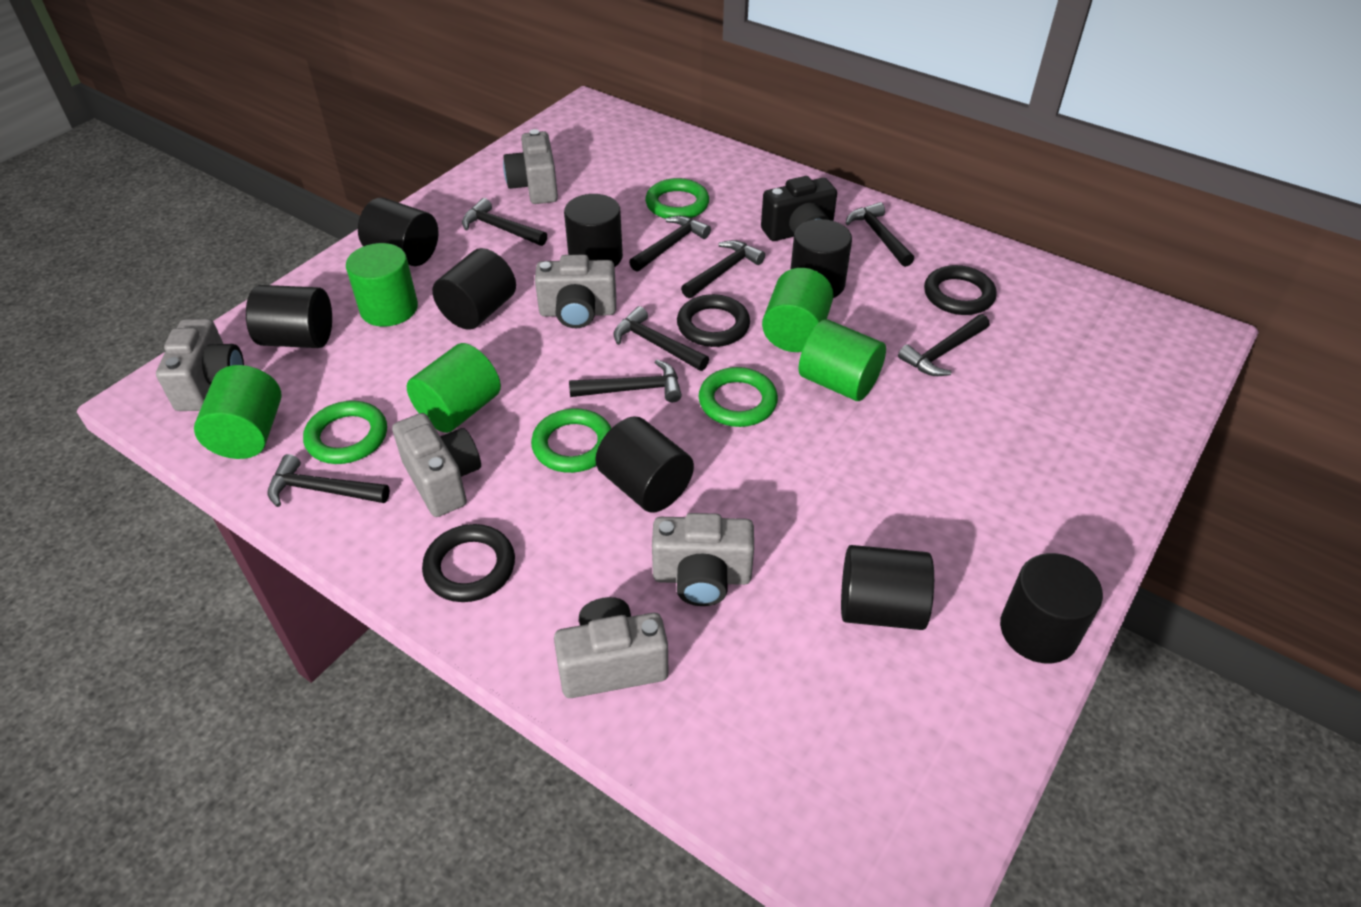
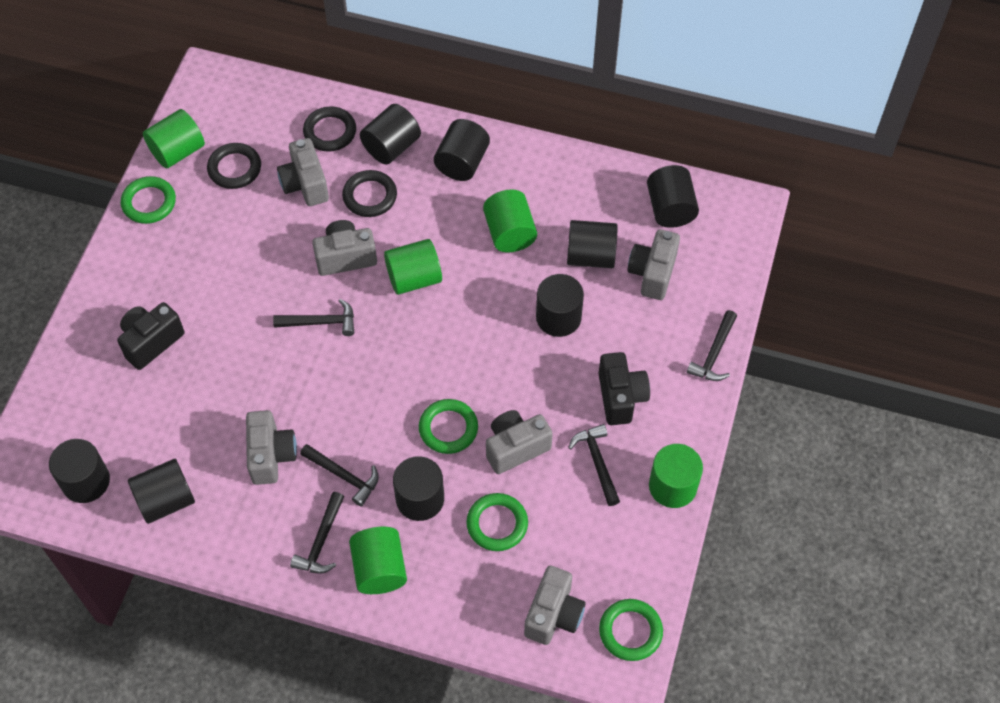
black camera: [761,176,837,241] = 1 -> [117,302,184,370] [599,352,650,425] = 2
black hammer: [267,454,390,507] [462,198,547,246] [569,360,682,402] [614,306,709,371] [629,216,711,272] [681,240,765,298] [846,202,914,267] [898,314,989,376] = 8 -> [273,299,354,336] [290,492,344,574] [300,444,379,506] [568,424,620,506] [687,310,737,381] = 5

